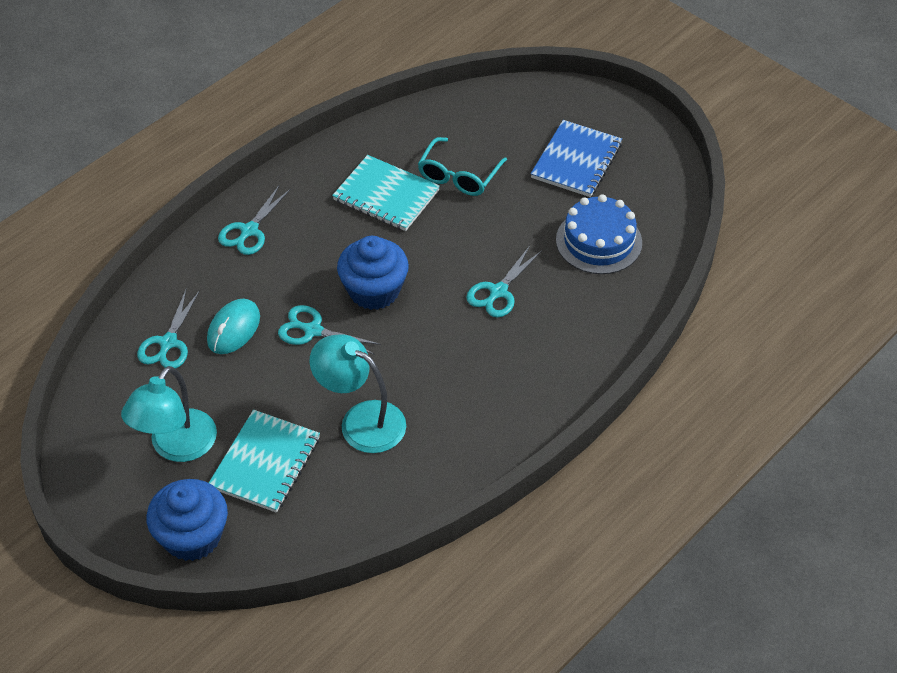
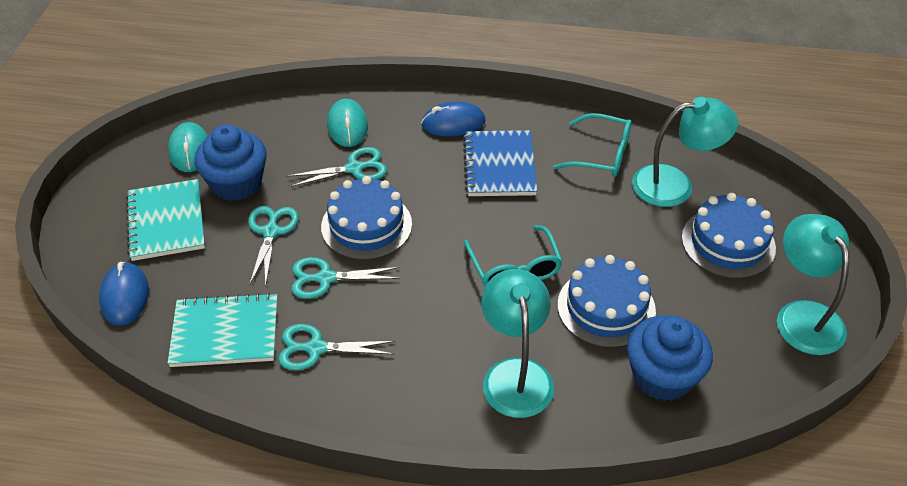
blue cake: [556,194,642,274] = 1 -> [321,176,412,260] [558,255,656,348] [682,193,776,279] = 3
blue mouse: none = 0 -> [99,262,149,325] [421,101,485,137] = 2
turquoise glasses: [418,137,507,196] = 1 -> [464,225,563,286] [553,113,632,177] = 2
turquoise lamp: [121,366,217,462] [309,334,406,453] = 2 -> [482,269,554,418] [632,97,738,207] [777,214,849,355] = 3
turquoise mouse: [207,299,260,354] = 1 -> [168,122,208,172] [327,99,368,147] = 2

